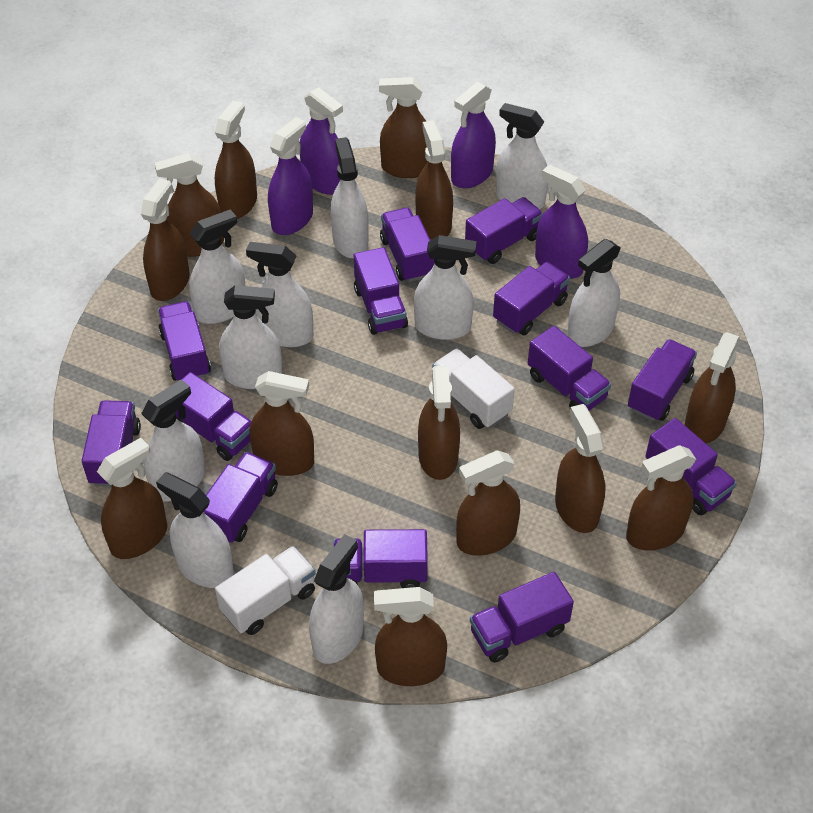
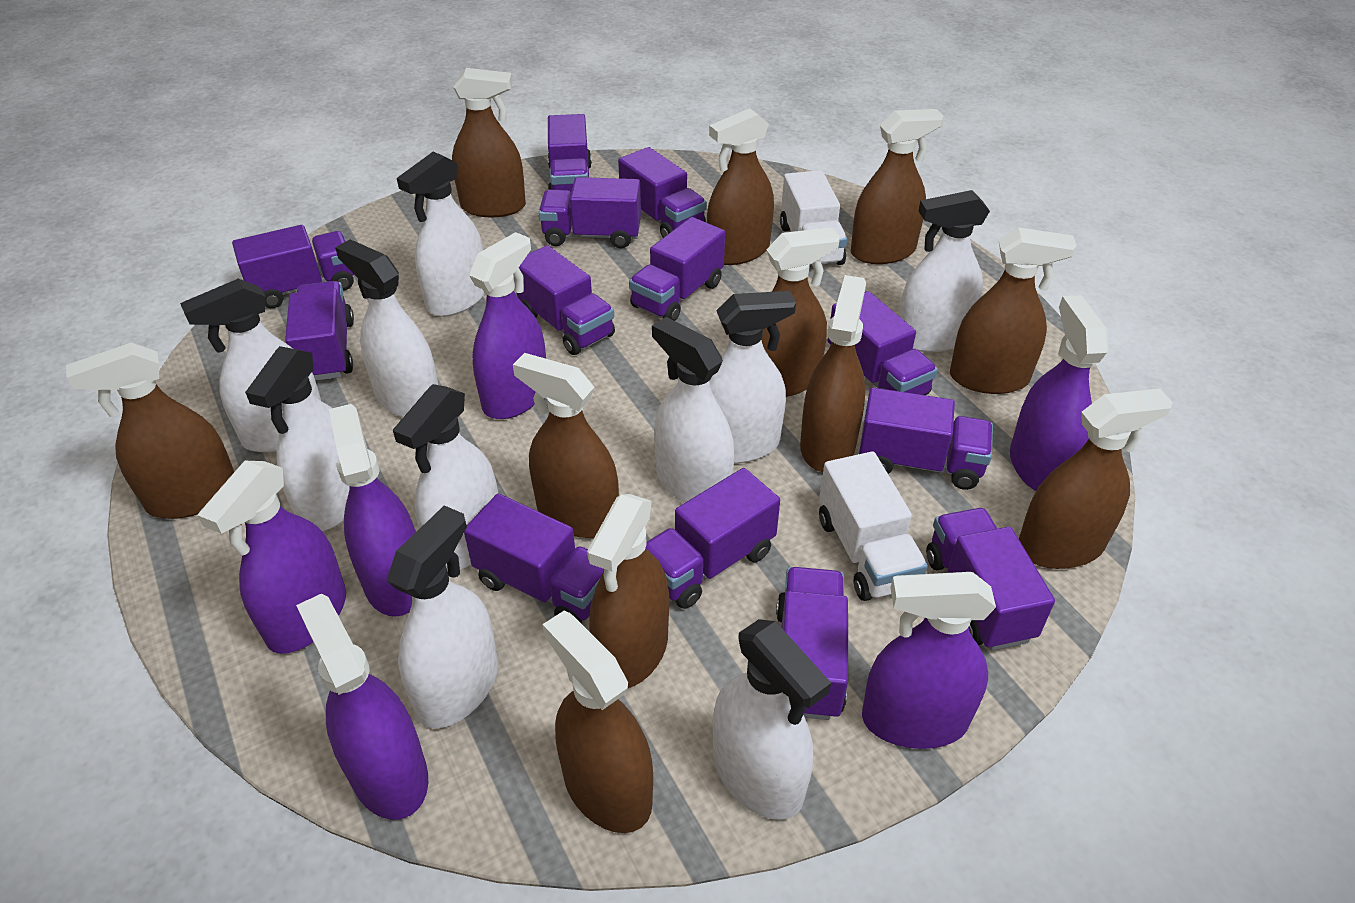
brown spray bottle: [97,438,167,559] [141,179,190,301] [154,153,224,257] [215,100,257,219] [249,371,314,476] [374,587,447,686] [379,77,427,178] [416,120,453,240] [418,366,460,480] [456,451,520,556] [555,404,605,533] [626,446,696,551] [685,332,740,444] = 13 -> [66,343,234,519] [452,68,526,217] [513,353,619,538] [542,611,653,833] [587,494,669,689] [707,108,774,265] [761,227,840,397] [800,275,866,472] [851,109,944,264] [950,227,1077,394] [1019,389,1173,569] = 11
purple spray bottle: [268,117,313,235] [300,87,343,195] [451,82,496,188] [535,165,588,279] = 4 -> [197,461,346,654] [296,594,428,820] [329,404,416,617] [469,232,546,419] [862,572,996,749] [1010,295,1109,491] = 6

